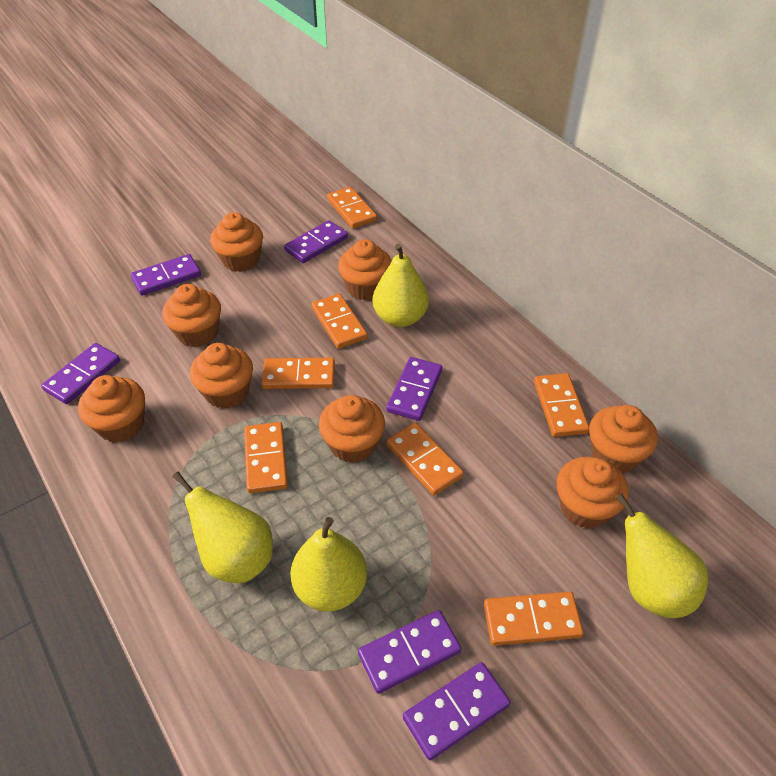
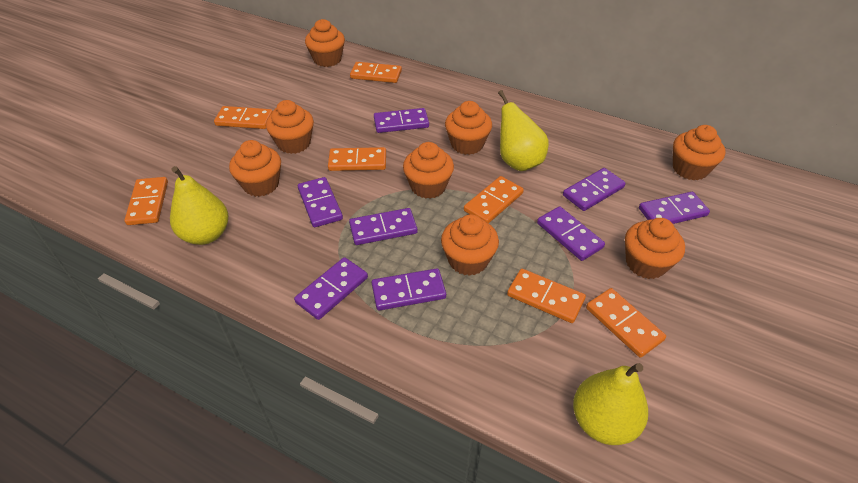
purple domino: [41,343,120,404] [131,254,201,296] [284,220,348,263] [358,610,462,694] [386,357,442,421] [403,662,510,760] = 6 -> [294,257,368,320] [298,177,343,227] [349,208,417,245] [372,268,446,311] [374,108,429,133] [537,206,605,261] [563,168,626,211] [639,192,710,224] = 8
yellow pear: [172,472,273,583] [290,517,367,612] [373,243,429,327] [616,493,708,618] = 4 -> [170,166,228,245] [498,90,549,171] [573,363,648,445] = 3

